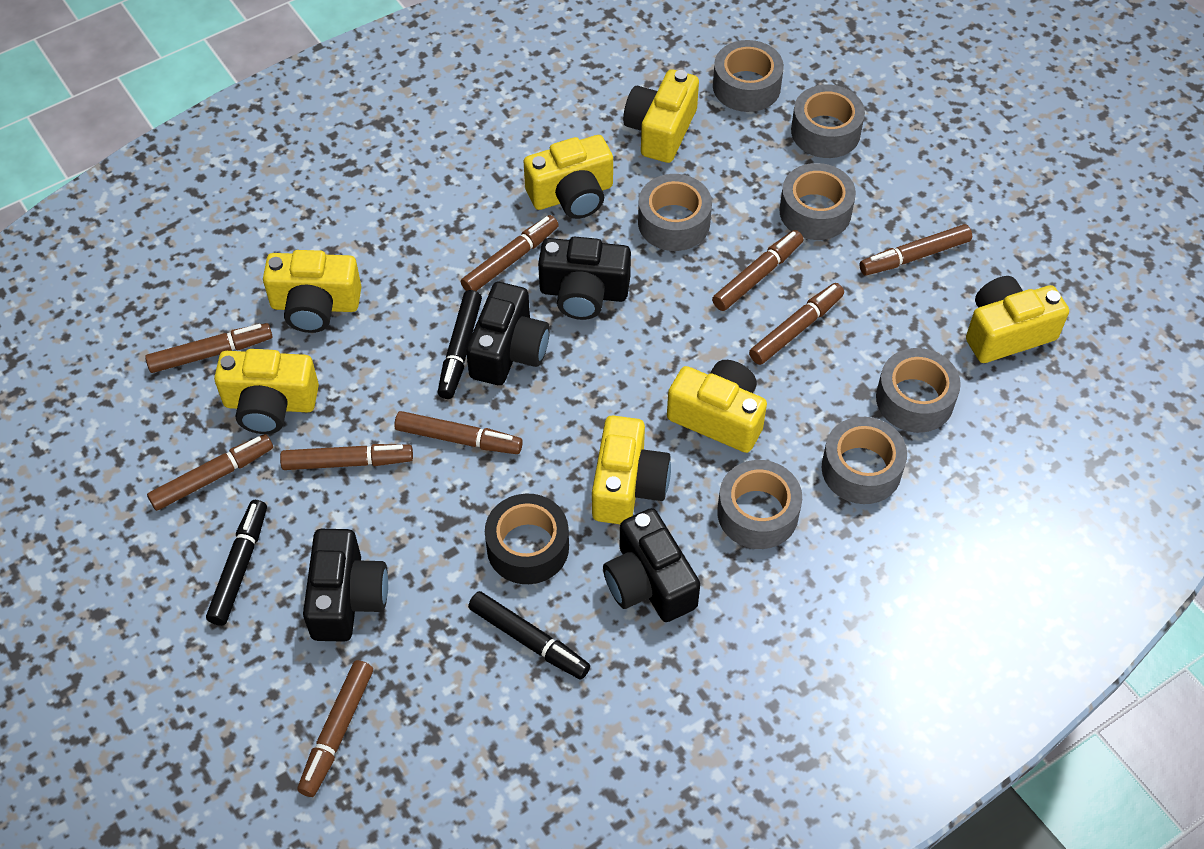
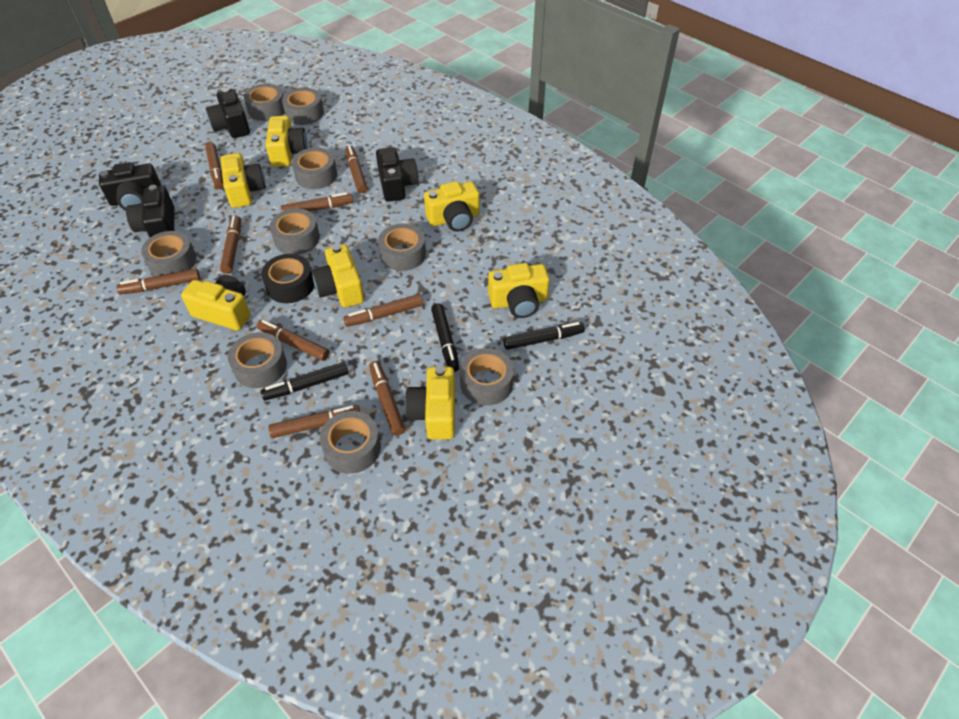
grey tape: [638,174,712,251] [713,40,784,112] [717,460,802,549] [779,163,856,240] [791,84,865,158] [822,417,907,504] [876,348,961,433] = 7 -> [141,231,197,276] [228,332,287,388] [244,84,285,121] [270,209,320,254] [282,88,324,125] [292,148,337,189] [320,411,381,473] [378,224,426,271] [460,348,514,405] = 9

